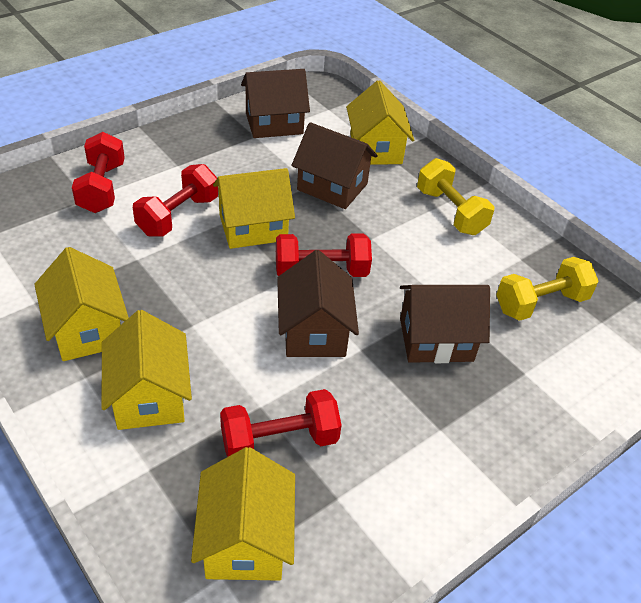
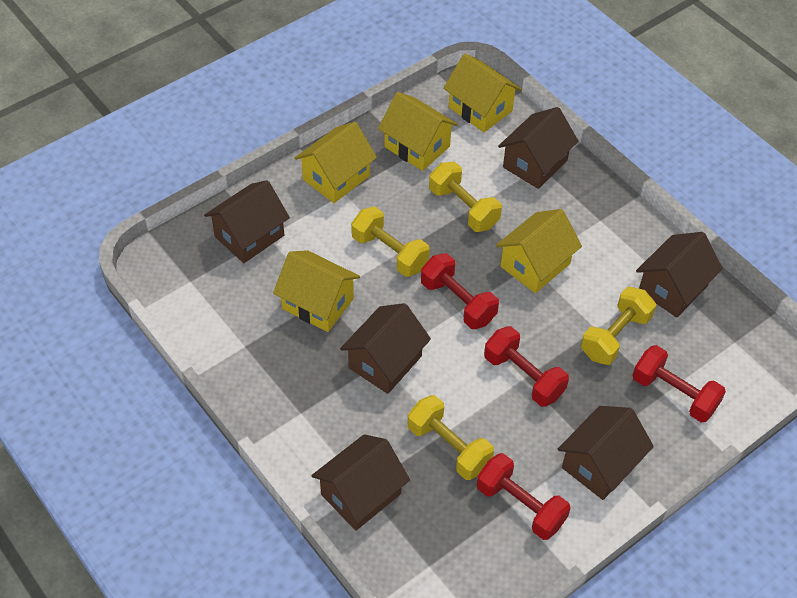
brown house: [241,69,310,138] [277,250,359,357] [291,122,378,209] [400,285,490,363] = 4 -> [204,180,290,263] [312,434,410,531] [340,303,431,394] [498,107,579,189] [558,406,654,500] [636,232,723,318] = 6
yellow dumbbell: [417,158,495,235] [496,257,598,321] = 2 -> [351,206,430,277] [407,395,494,480] [429,162,502,232] [581,287,656,365] = 4

